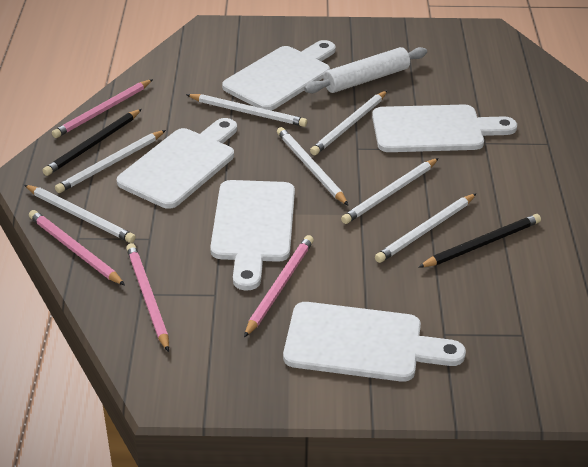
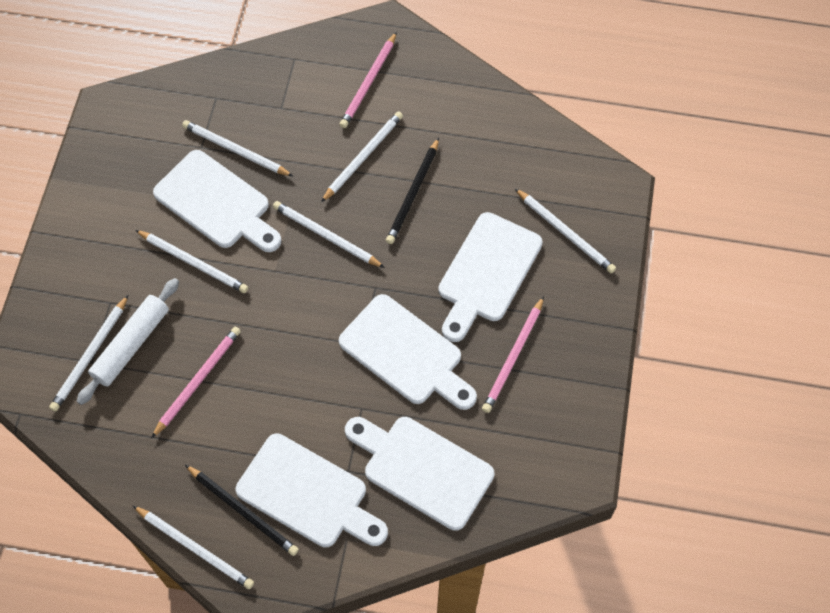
pink pencil: [29,210,125,285] [52,79,153,138] [126,243,169,352] [244,235,314,337] = 4 -> [152,327,241,438] [339,32,397,128] [482,296,544,413] = 3

